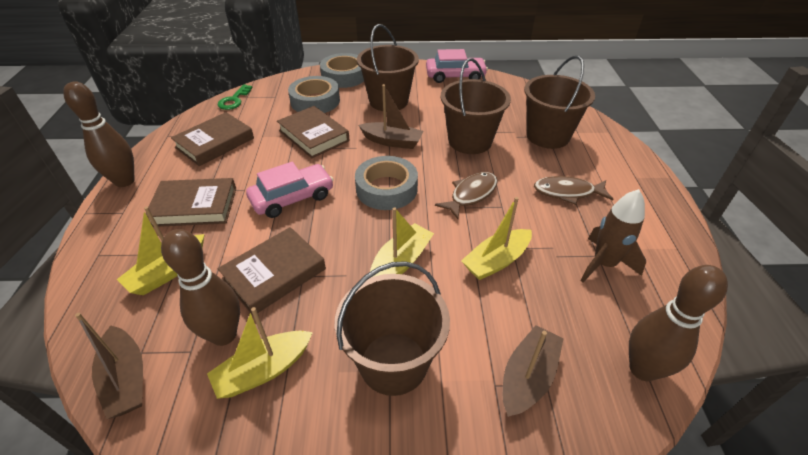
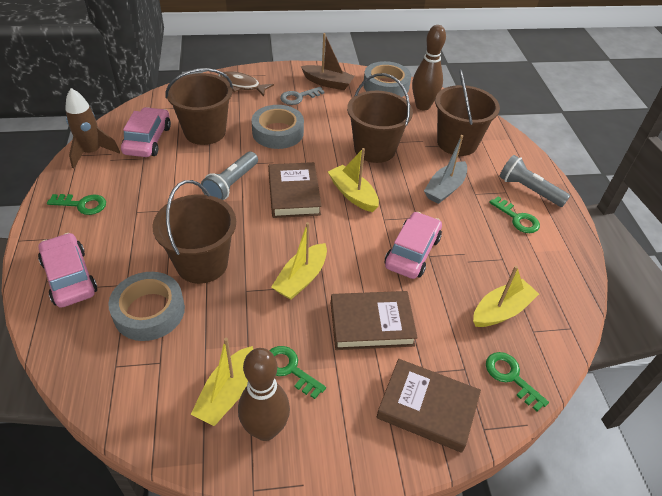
brown boat: [75,313,143,419] [359,84,424,149] [503,325,563,417] = 3 -> [301,33,355,90] = 1
brown book: [146,178,236,227] [171,112,254,166] [218,227,326,316] [277,106,350,158] = 4 -> [268,162,321,218] [331,291,418,350] [376,359,481,453] = 3
brown bowling pin: [63,81,135,187] [161,229,240,346] [629,265,728,381] = 3 -> [238,348,290,441] [412,25,446,110] = 2
brown fish: [435,172,498,219] [534,176,613,205] = 2 -> [218,71,274,96] = 1
green key: [217,84,253,110] = 1 -> [47,194,106,215] [269,346,326,399] [486,352,549,411] [489,197,540,233] = 4
grey boat: none = 0 -> [424,135,467,204] = 1
grey flashlight: none = 0 -> [201,152,258,200] [499,155,570,207] = 2
grey key: none = 0 -> [280,87,325,105] = 1
pink car: [246,162,334,218] [426,49,488,83] = 2 -> [38,233,97,308] [121,107,171,157] [385,212,442,279] = 3

